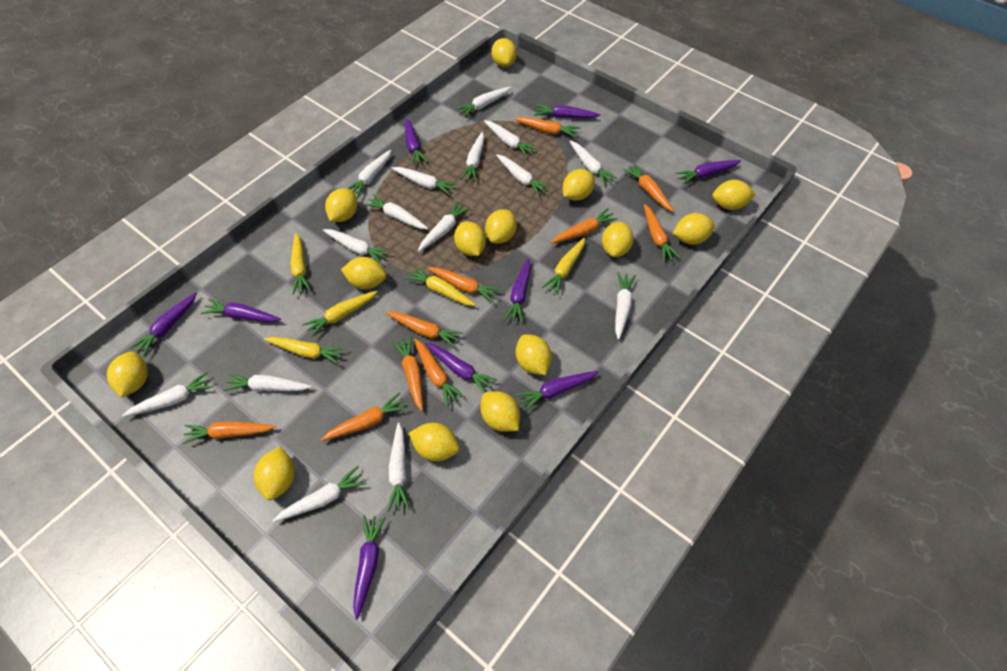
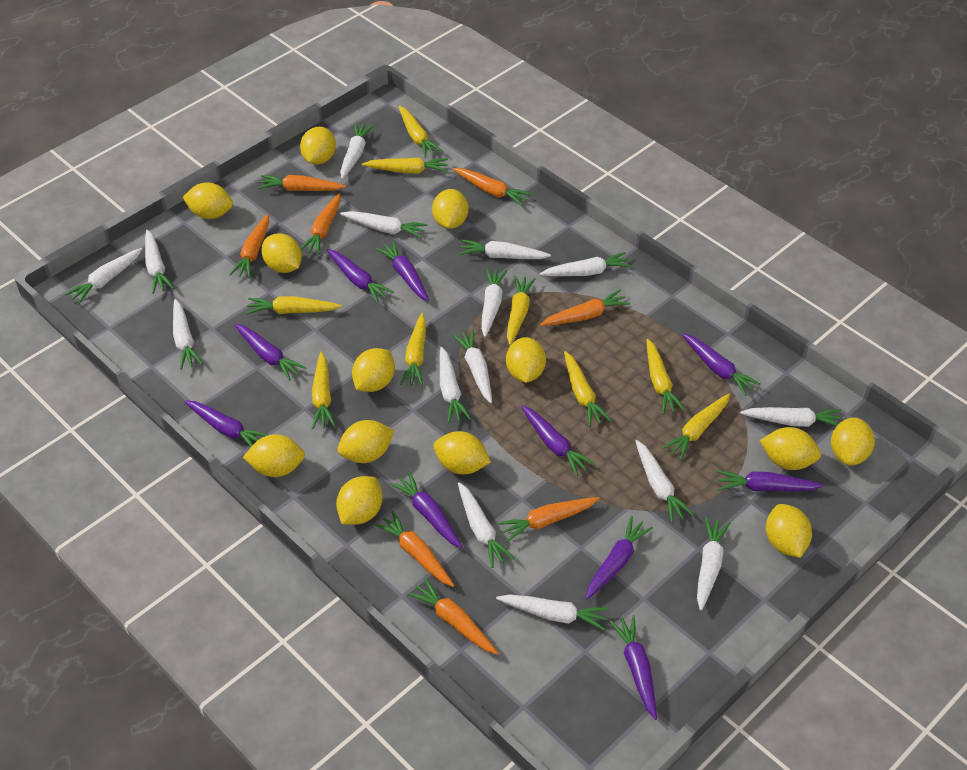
orange carrot: [182,421,276,444] [321,393,408,441] [386,312,463,348] [393,336,423,411] [414,339,465,407] [427,267,501,303] [514,117,580,138] [551,208,618,244] [623,163,674,212] [644,204,680,262] = 10 -> [229,214,269,278] [258,175,346,191] [300,193,341,255] [374,511,454,587] [407,578,498,655] [453,168,532,206] [497,497,600,542] [540,290,630,326] = 8
purple carrot: [130,292,197,356] [201,298,281,322] [353,515,386,620] [405,118,428,166] [425,343,498,393] [504,258,531,323] [516,371,598,411] [534,105,600,118] [675,160,741,184] = 9 -> [184,400,268,447] [234,324,306,381] [327,249,394,303] [375,241,430,302] [390,472,463,548] [521,405,595,476] [586,516,653,600] [609,615,657,720] [682,333,761,396] [717,470,823,491] = 10
yellow carrot: [264,337,346,365] [290,233,311,295] [302,291,378,338] [405,266,476,306] [542,238,585,295] = 5 -> [246,296,342,314] [312,352,336,429] [362,157,448,173] [399,106,443,158] [400,313,426,386] [507,275,536,345] [564,351,611,427] [646,339,685,415] [662,394,730,460] = 9
yellow lemon: [107,351,148,397] [254,447,295,500] [325,188,357,222] [341,257,386,289] [409,423,460,461] [454,222,486,256] [480,391,520,432] [485,209,517,244] [491,38,517,67] [516,334,552,375] [562,169,595,201] [602,222,634,257] [673,213,715,245] [712,180,756,210] = 14 -> [182,183,233,219] [243,434,305,477] [261,233,302,273] [300,127,336,165] [336,476,383,525] [337,420,394,463] [352,348,395,392] [432,189,468,229] [433,431,491,475] [506,337,546,383] [760,427,821,470] [766,504,812,558] [831,417,875,465] = 13

